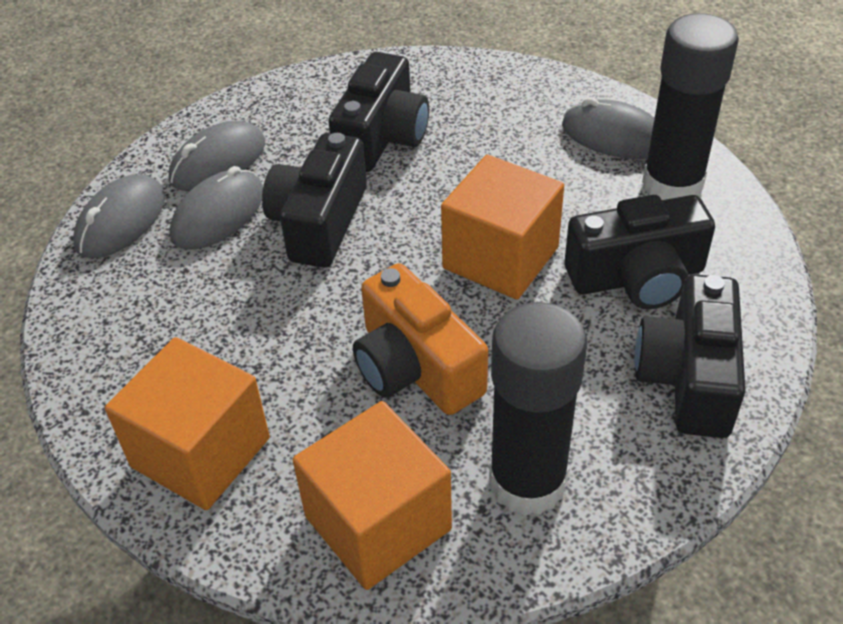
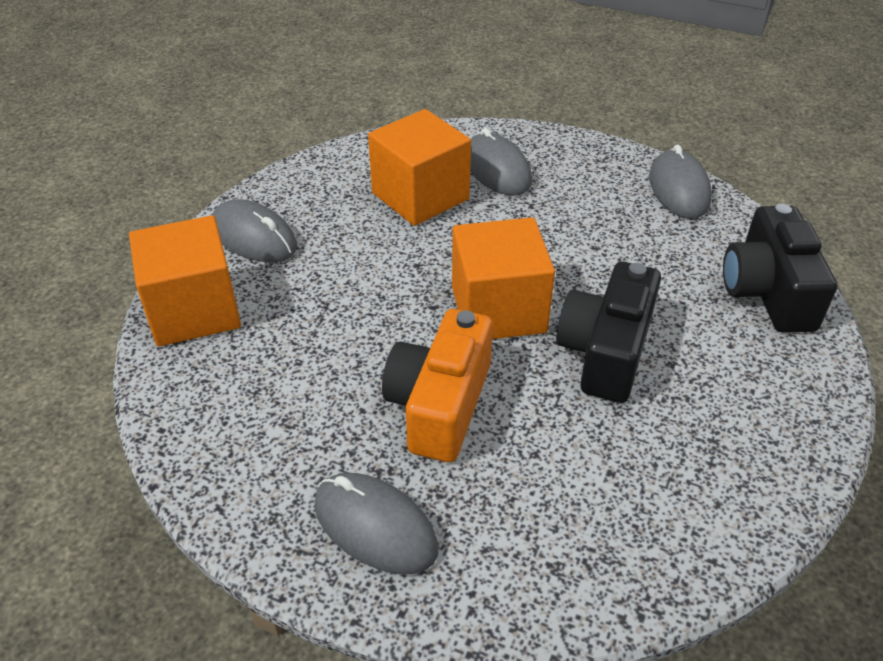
black camera: [262,133,367,268] [328,52,429,172] [564,195,715,309] [634,274,746,438] = 4 -> [556,261,661,403] [723,204,837,333] = 2
black glue stick: [489,302,587,516] [642,14,739,200] = 2 -> none = 0

